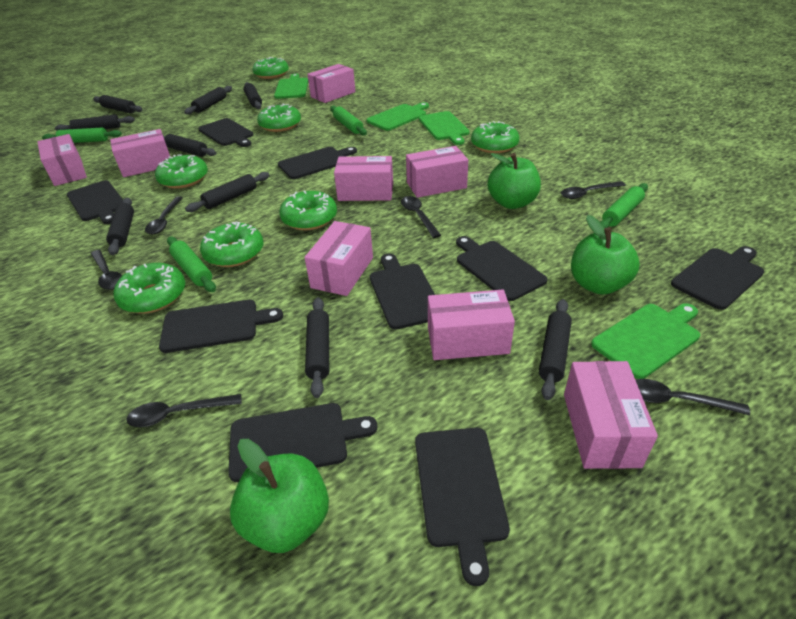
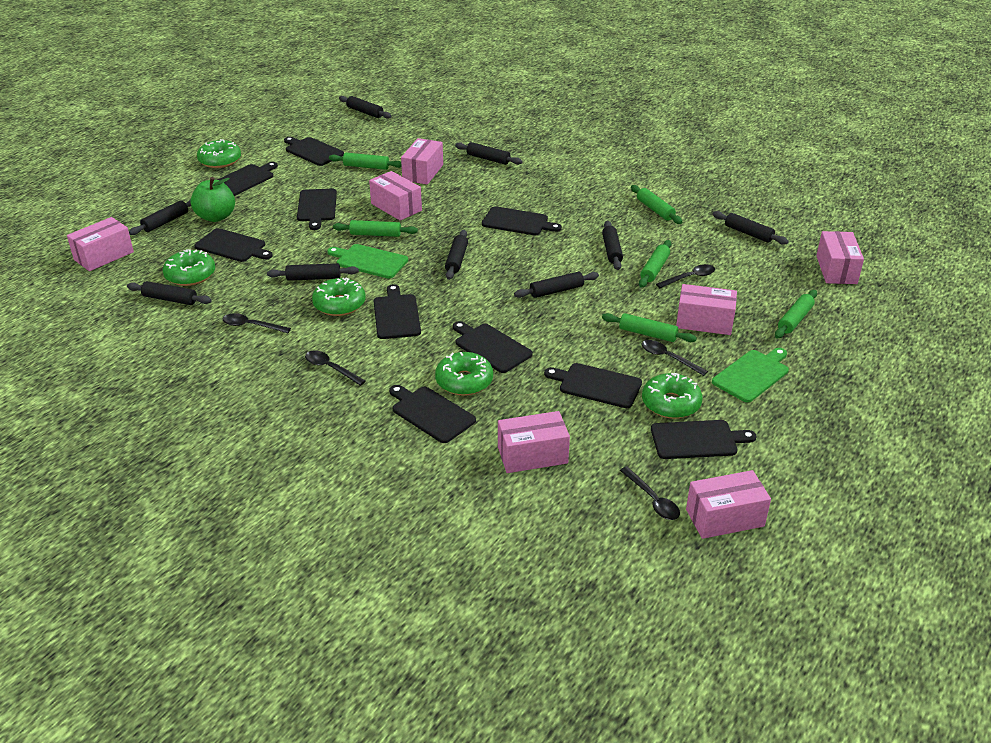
black cutting board: [67,180,123,224] [159,300,283,353] [198,118,254,147] [228,403,377,482] [278,147,357,179] [370,253,435,330] [415,428,510,586] [456,236,547,301] [671,246,764,310] = 9 -> [194,228,273,262] [218,162,278,196] [284,137,344,166] [297,189,337,230] [374,284,421,339] [389,385,476,443] [453,321,533,373] [482,206,562,235] [544,363,642,408] [651,420,756,459] = 10
black spoon: [91,250,122,290] [127,394,242,427] [145,196,183,235] [401,196,441,238] [561,181,626,199] [636,379,750,415] = 6 -> [223,313,291,333] [305,350,366,386] [620,467,680,520] [642,340,708,376] [656,264,715,288] = 5
green apple: [230,439,329,553] [488,153,541,209] [571,215,640,295] = 3 -> [191,177,235,222] = 1
green cutting board: [274,74,308,99] [366,102,429,131] [419,111,470,145] [591,303,700,379] = 4 -> [327,244,408,278] [712,348,789,402] = 2
green donut: [113,263,185,314] [155,154,208,189] [200,221,264,267] [253,57,289,79] [257,103,301,132] [279,190,337,230] [471,121,520,153] = 7 -> [163,249,215,286] [197,139,241,168] [312,278,366,316] [435,352,493,396] [642,373,702,419] = 5
green rolling pin: [42,127,122,143] [167,236,216,292] [330,106,367,136] [600,183,648,228] = 4 -> [329,153,402,170] [333,220,418,237] [602,313,697,342] [631,185,682,224] [639,240,671,287] [775,290,817,338] = 6
pink box: [37,134,87,186] [110,129,170,177] [304,221,373,296] [307,64,355,103] [334,156,393,201] [406,146,468,198] [428,290,515,360] [564,361,658,469] = 8 -> [67,217,134,271] [369,171,422,221] [401,138,443,185] [498,411,570,473] [676,284,737,335] [686,470,771,539] [816,231,864,284] = 7

